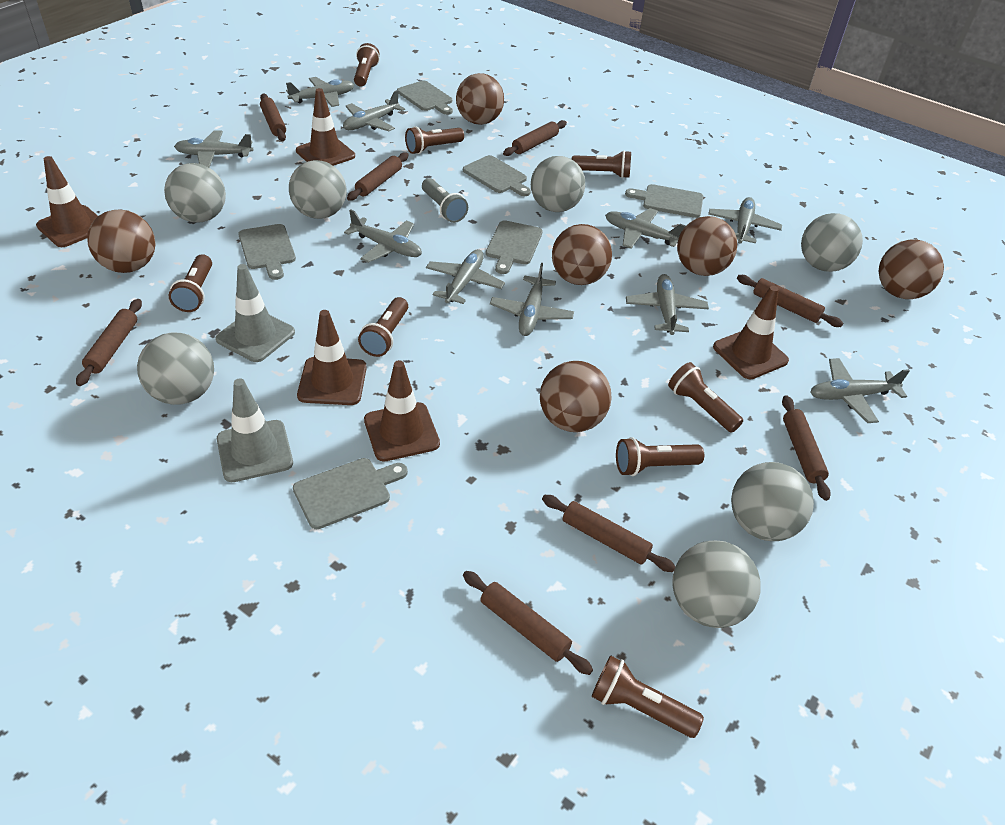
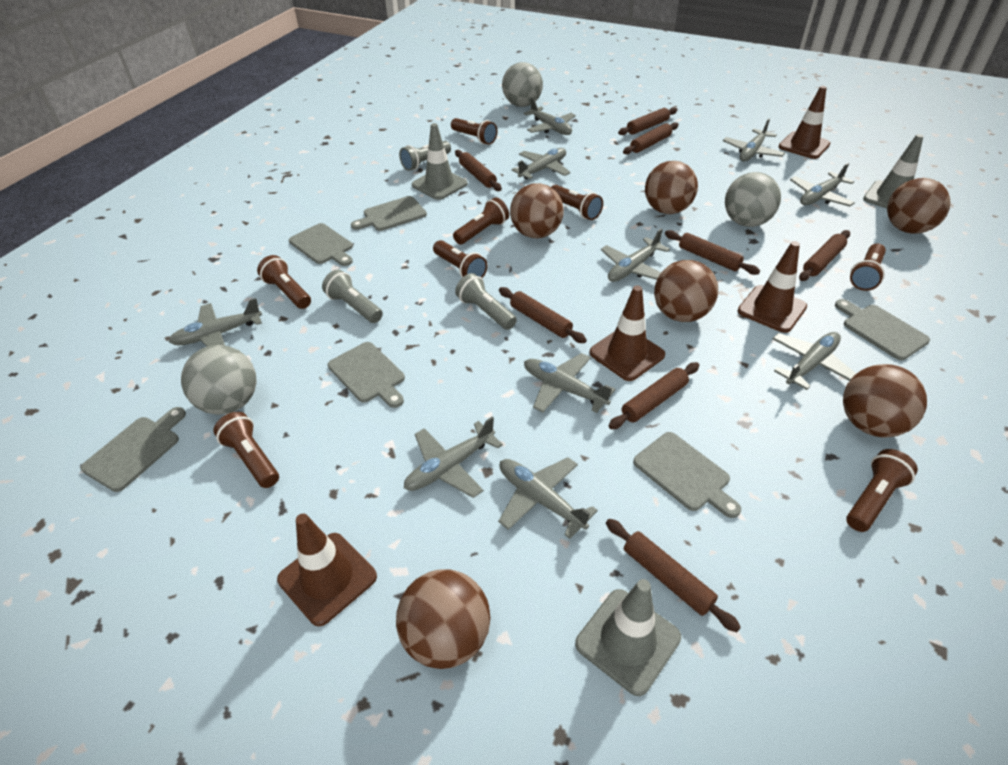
brown traffic cone: [36,156,98,247] [296,88,355,166] [297,310,367,405] [364,360,440,461] [713,286,789,379] = 5 -> [277,514,377,626] [589,285,665,381] [738,241,807,333] [779,86,830,159] = 4
grey ball: [137,333,214,405] [164,163,226,223] [289,160,346,219] [531,156,585,212] [672,541,761,628] [731,462,814,541] [801,213,863,272] = 7 -> [181,345,257,415] [502,62,543,107] [725,172,781,227] = 3
grey flashlight: [422,178,468,223] = 1 -> [322,270,383,323] [399,141,451,171] [455,273,517,330] = 3
grey traffic cone: [216,264,295,362] [217,378,293,482] = 2 -> [412,123,468,200] [575,579,681,696] [863,134,924,208] = 3

